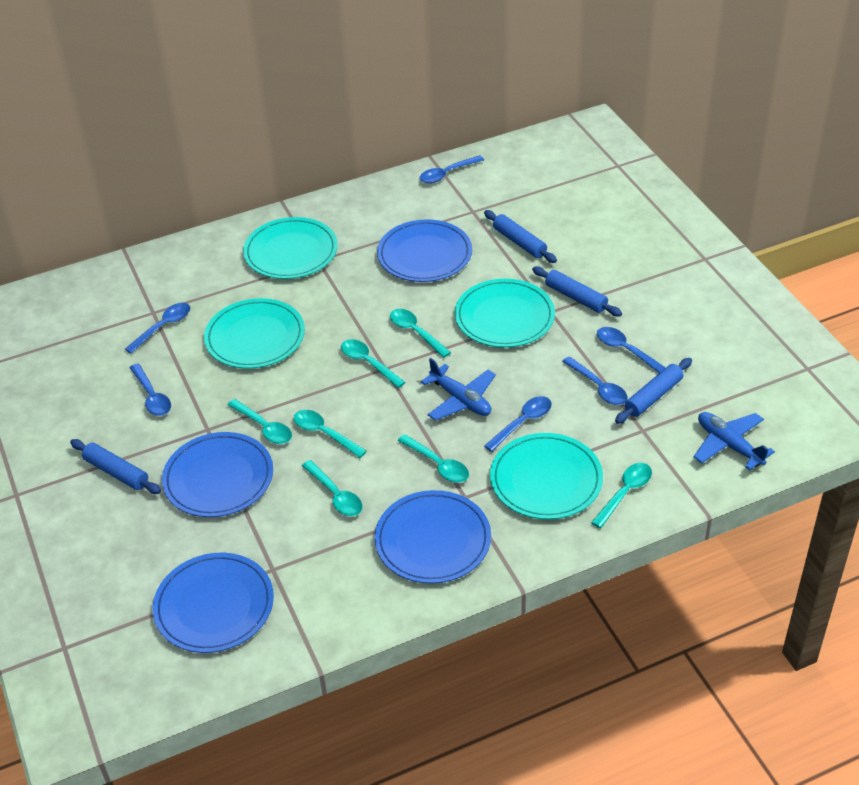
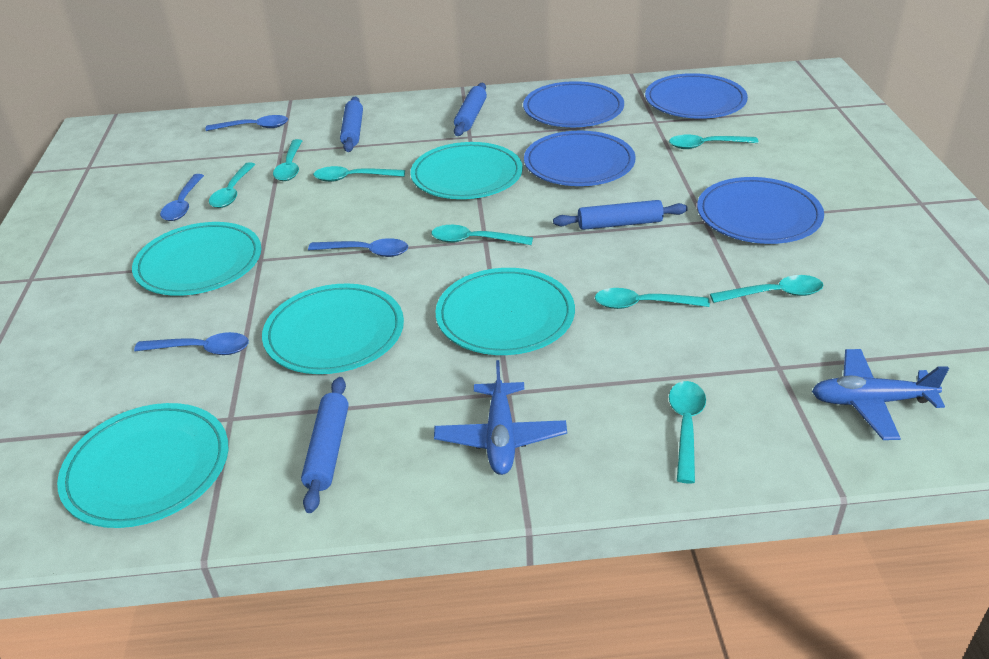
blue spoon: [125,303,190,353] [130,363,171,416] [420,155,484,183] [484,396,552,452] [562,356,628,405] [597,327,666,373] = 6 -> [134,332,249,355] [160,174,204,221] [205,115,288,131] [308,238,408,257] = 4
turquoise plate: [204,298,305,369] [243,217,338,279] [455,279,555,348] [490,433,603,520] = 4 -> [57,403,228,528] [132,222,262,296] [262,283,404,374] [410,142,523,199] [435,268,575,355] = 5
turquoise spoon: [227,399,292,444] [294,410,367,458] [302,460,362,516] [341,339,406,388] [390,309,451,358] [398,434,469,483] [591,463,652,528] = 7 -> [209,162,256,208] [273,139,302,181] [313,166,405,182] [431,225,533,245] [595,288,710,309] [669,135,759,149] [669,381,706,484] [710,275,824,303] = 8

